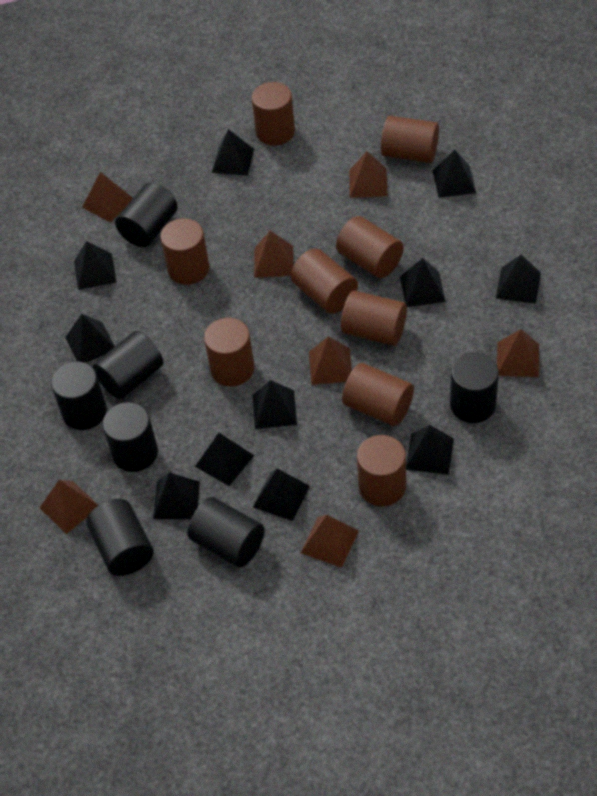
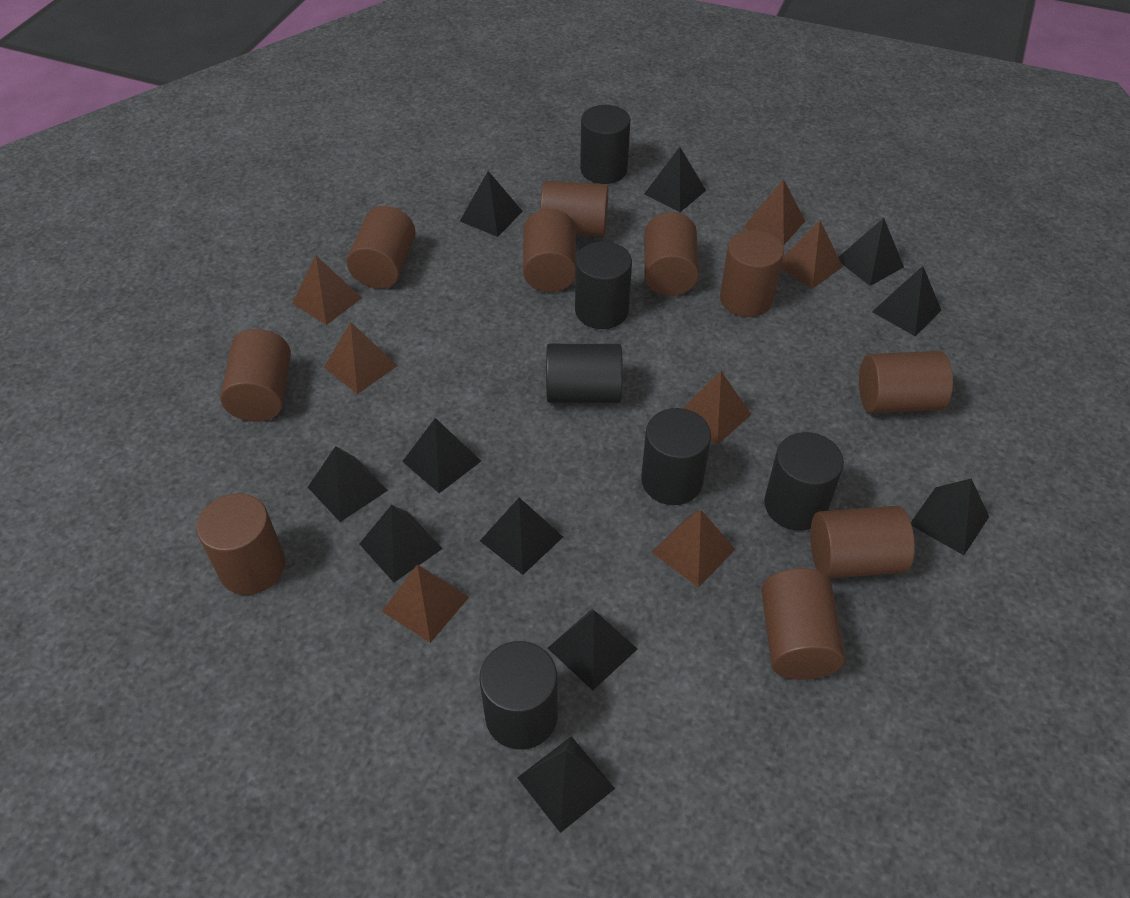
black cylinder: [51,361,107,430] [86,499,154,576] [93,331,163,399] [103,402,158,472] [115,183,178,247] [188,497,265,568] [450,353,499,423] = 7 -> [480,641,558,749] [546,344,623,403] [575,241,632,329] [580,105,631,184] [641,408,711,505] [764,432,844,531] = 6
brown cylinder: [160,218,209,285] [204,318,255,386] [252,82,295,146] [291,249,358,314] [336,216,403,278] [341,290,407,346] [342,363,414,426] [357,435,406,507] [381,116,439,163] = 9 -> [196,493,285,595] [220,329,291,422] [347,206,416,289] [523,209,576,292] [540,181,608,236] [644,212,699,296] [720,230,784,317] [761,568,845,680] [810,506,915,578] [859,351,953,413] = 10

